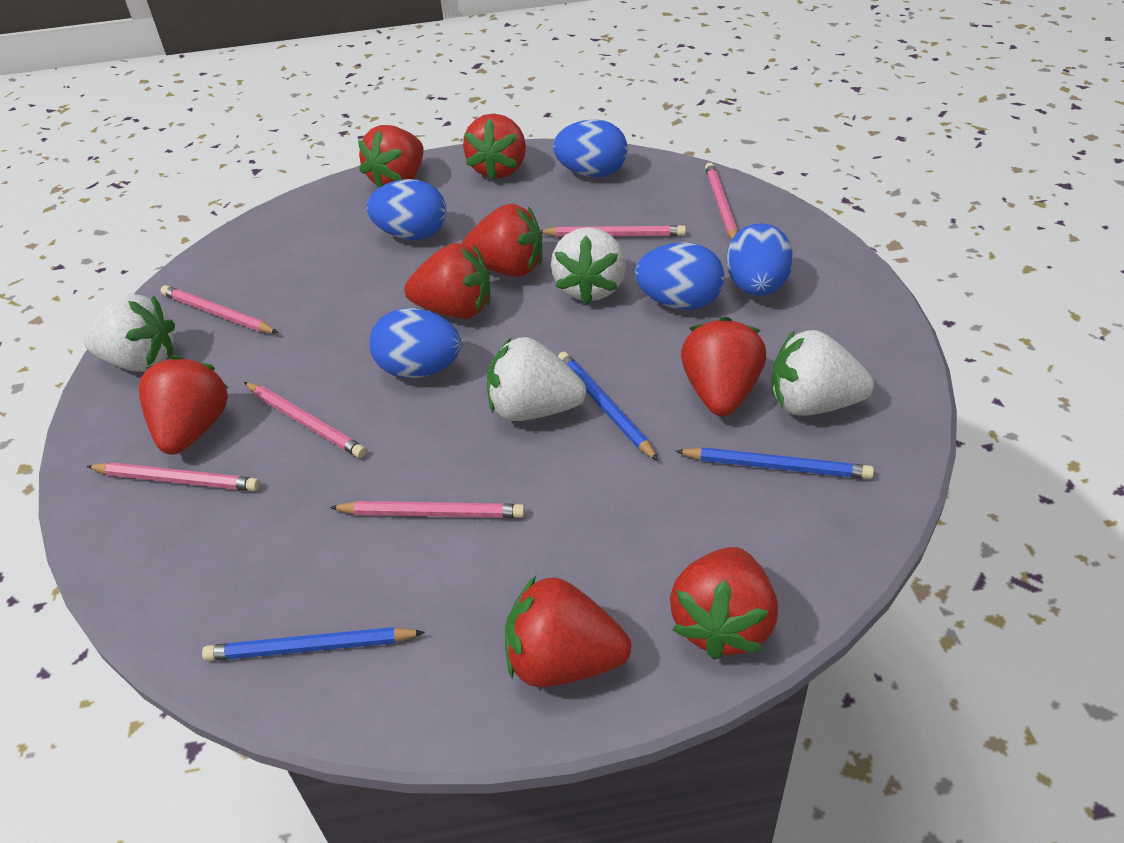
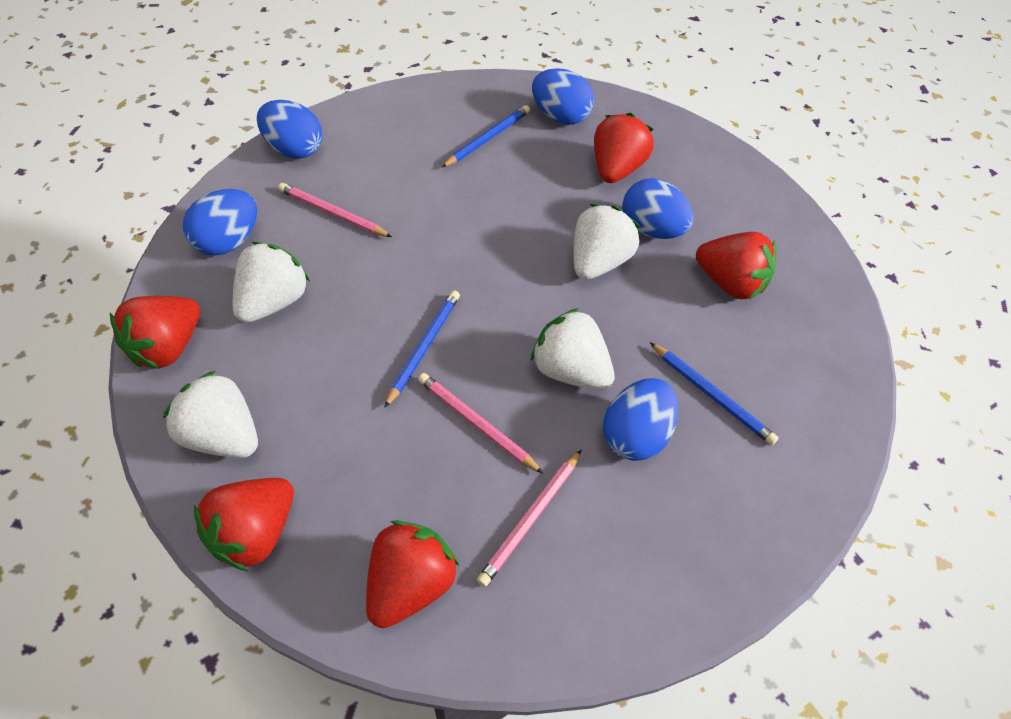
pink pencil: [86,462,260,491] [161,285,278,333] [244,382,366,458] [330,501,525,518] [540,225,686,237] [705,162,738,240] = 6 -> [278,183,392,237] [418,373,544,474] [477,450,581,587] = 3
red strawberry: [139,355,228,455] [358,125,424,188] [404,243,490,319] [461,204,542,277] [463,114,526,181] [505,576,631,687] [670,547,778,660] [681,317,766,416] = 8 -> [110,296,200,369] [194,478,294,571] [366,520,459,628] [594,113,654,183] [696,232,776,300] = 5

